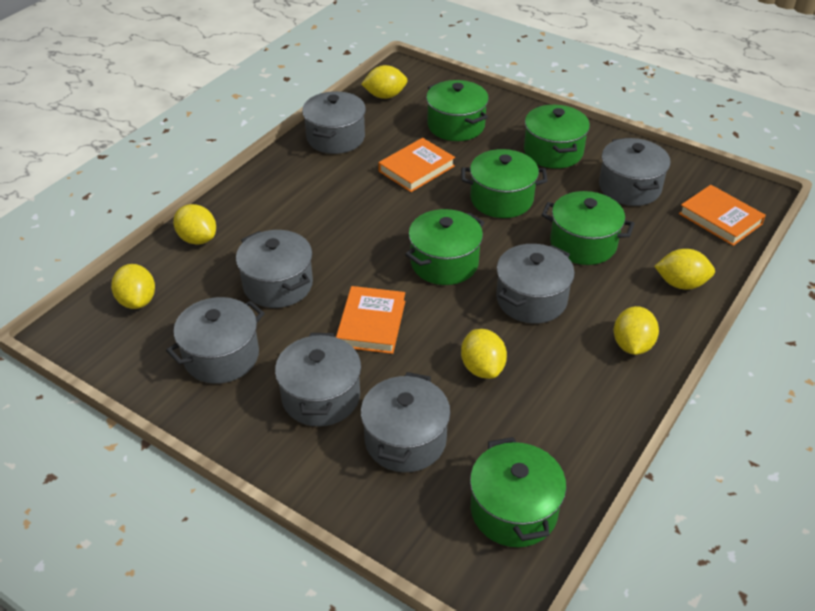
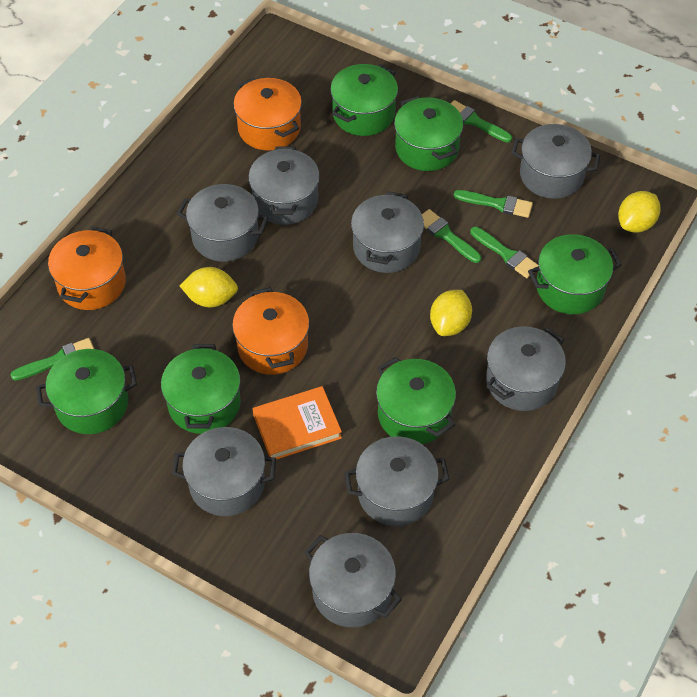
green brush: none = 0 -> [10,338,94,380] [422,209,481,263] [451,100,512,143] [454,190,533,218] [470,227,539,278] = 5
grey pot: [166,297,265,384] [236,230,313,308] [275,333,361,427] [302,91,366,154] [361,372,451,472] [496,244,575,323] [599,138,671,206] = 7 -> [172,427,276,516] [177,184,269,262] [248,146,320,225] [304,533,402,627] [344,436,450,526] [351,191,424,273] [486,326,566,411] [511,124,601,199] = 8
orange book: [336,286,405,354] [378,138,455,192] [679,185,766,246] = 3 -> [253,386,342,460] = 1
orange pot: none = 0 -> [48,226,126,310] [232,287,309,375] [233,78,302,150] = 3
yellow lemon: [111,264,155,309] [173,204,216,245] [361,65,408,99] [461,329,507,379] [614,306,659,355] [654,249,715,290] = 6 -> [180,267,238,307] [430,290,472,336] [618,191,661,232] = 3

